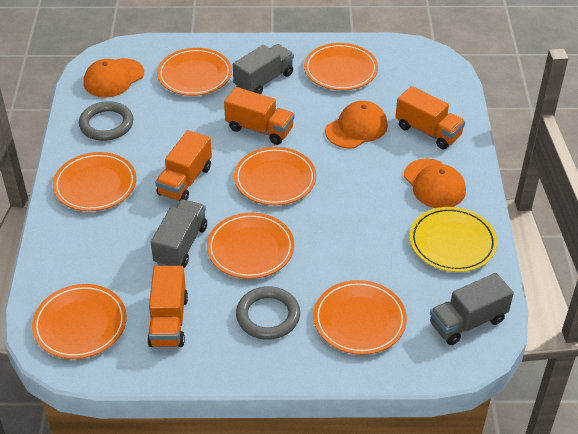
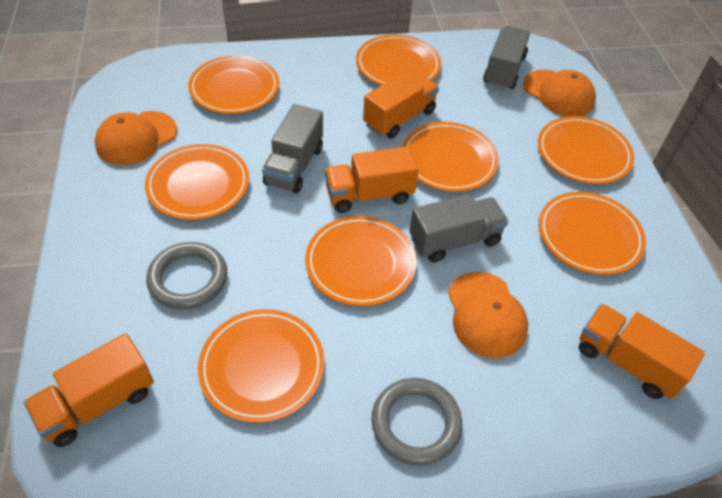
orange plate: [32,284,127,359] [53,152,136,211] [157,48,232,96] [207,213,294,279] [234,147,316,205] [304,43,378,90] [313,280,407,355] = 7 -> [145,144,249,220] [188,55,279,114] [198,309,324,423] [305,216,417,306] [356,34,441,85] [402,122,499,192] [538,116,634,184] [539,192,646,275] = 8
yellow plate: [410,207,497,272] = 1 -> none = 0

